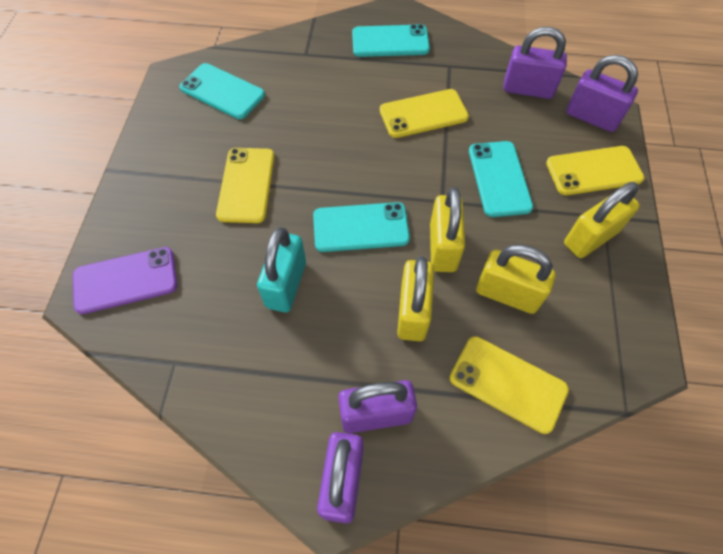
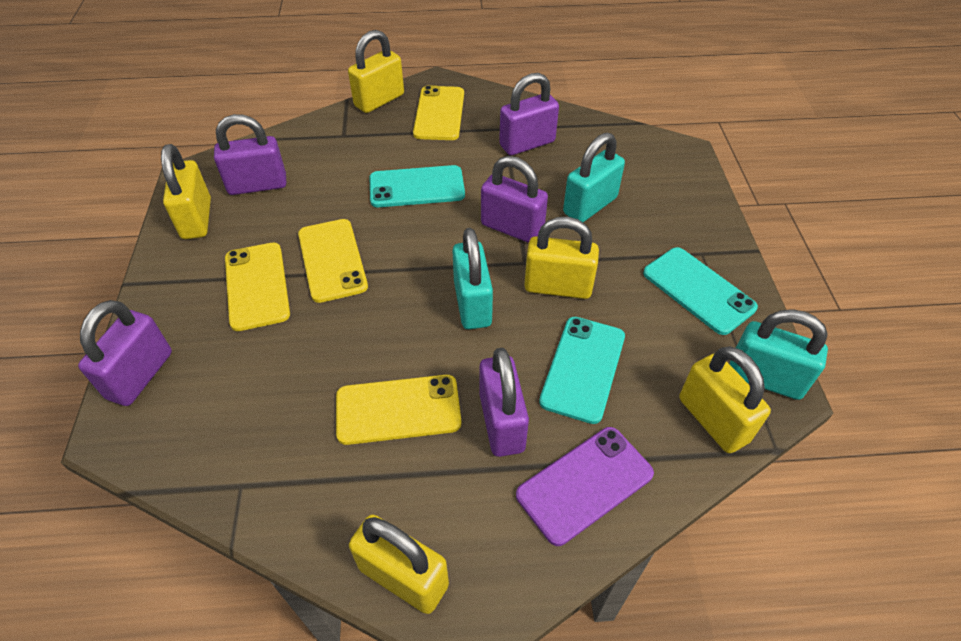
purple padlock: [317,432,363,523] [338,380,417,433] [503,27,567,99] [566,55,638,132] = 4 -> [78,300,172,406] [214,114,286,195] [480,348,529,457] [481,156,548,243] [499,73,559,155] = 5
turquoise padlock: [257,227,306,312] = 1 -> [452,228,493,329] [563,133,625,222] [730,309,828,400] = 3
turquoise phone: [179,63,265,119] [313,202,410,252] [352,24,430,57] [469,141,533,217] = 4 -> [369,165,465,207] [539,317,625,424] [643,247,758,335] = 3
yellow padlock: [397,256,434,341] [430,187,465,272] [476,245,556,314] [564,182,640,258] = 4 -> [161,144,211,239] [348,30,404,113] [349,514,449,614] [524,217,599,299] [679,346,771,453] = 5

